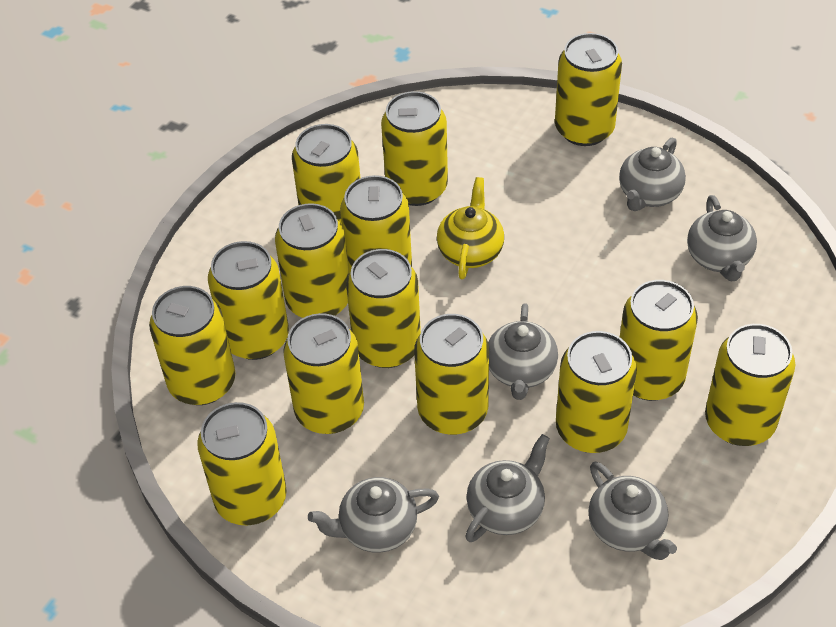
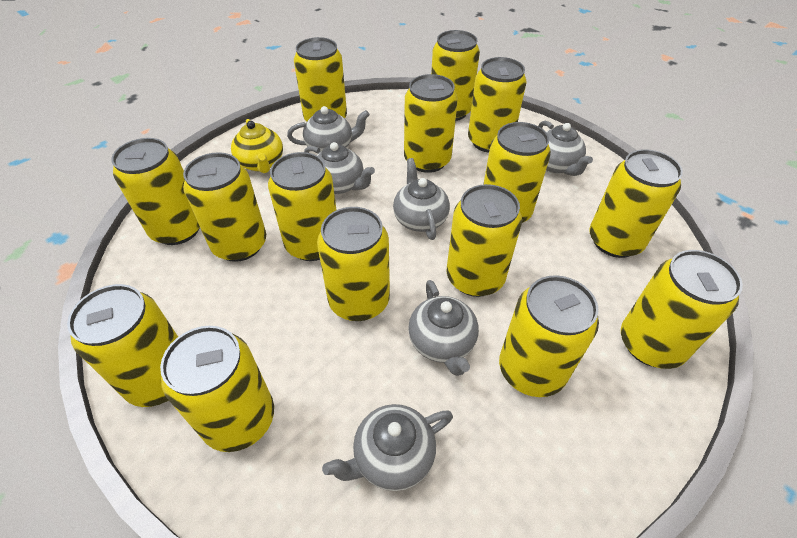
yellow can: [149,286,235,405] [197,402,287,525] [208,241,289,360] [275,203,349,318] [283,313,364,434] [292,124,360,224] [340,175,412,273] [346,249,421,368] [381,91,448,206] [414,314,489,435] [555,33,622,146] [556,331,637,453] [620,280,698,401] [705,324,796,446] = 14 -> [67,284,178,407] [111,138,200,245] [160,326,274,452] [183,152,266,262] [268,152,336,261] [294,37,347,122] [317,207,390,321] [404,74,458,173] [431,30,480,121] [447,184,522,297] [468,57,527,153] [483,122,551,223] [499,275,599,397] [590,149,683,258] [621,250,743,369] = 15

